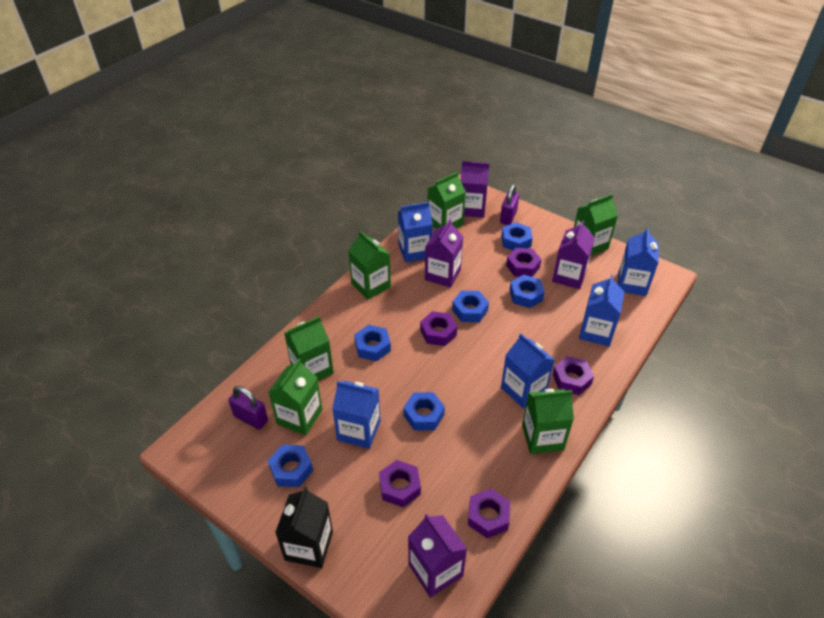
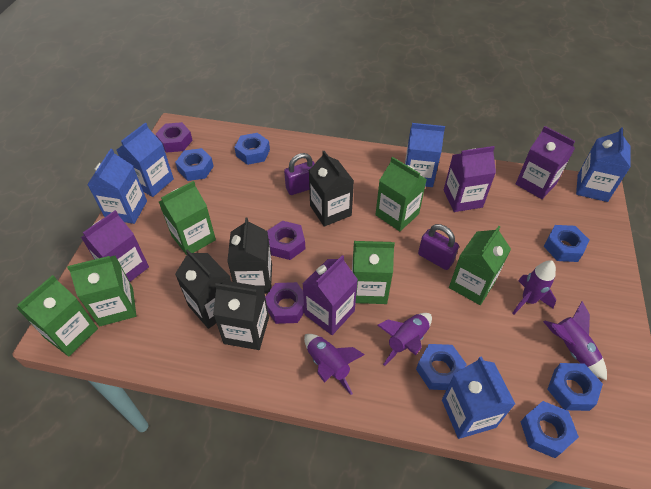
black carton: [275,487,333,568] = 1 -> [175,249,231,329] [213,281,269,350] [227,217,272,293] [309,151,354,227] = 4
purple nut: [379,460,421,507] [420,311,457,346] [468,488,510,538] [506,248,542,277] [552,356,594,395] = 5 -> [156,122,193,153] [265,282,304,324] [268,221,305,260] = 3
purple rocket: none = 0 -> [304,334,365,395] [377,313,432,366] [513,260,556,314] [543,301,607,380] = 4

